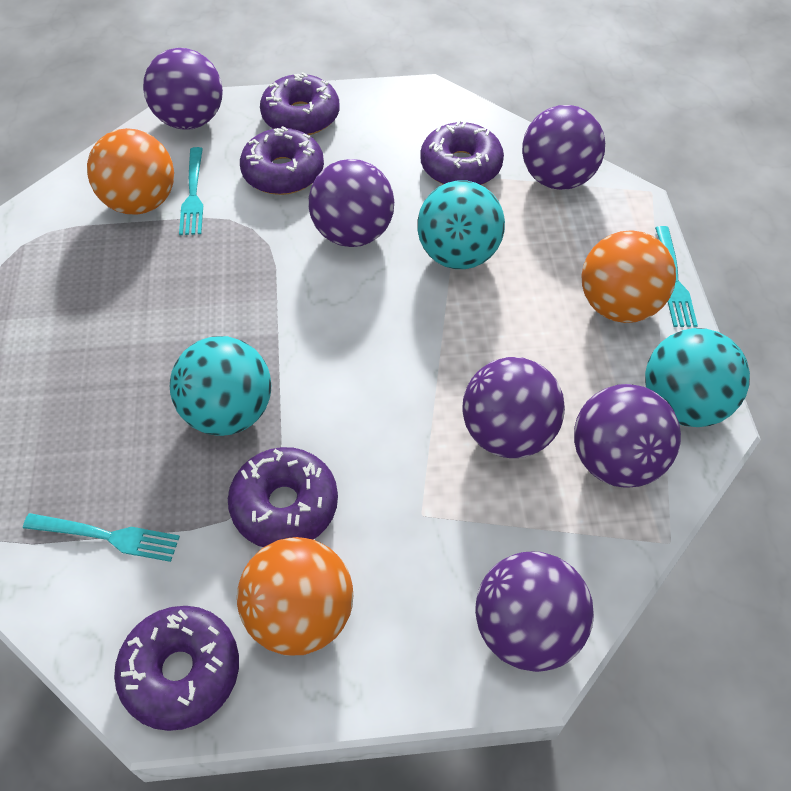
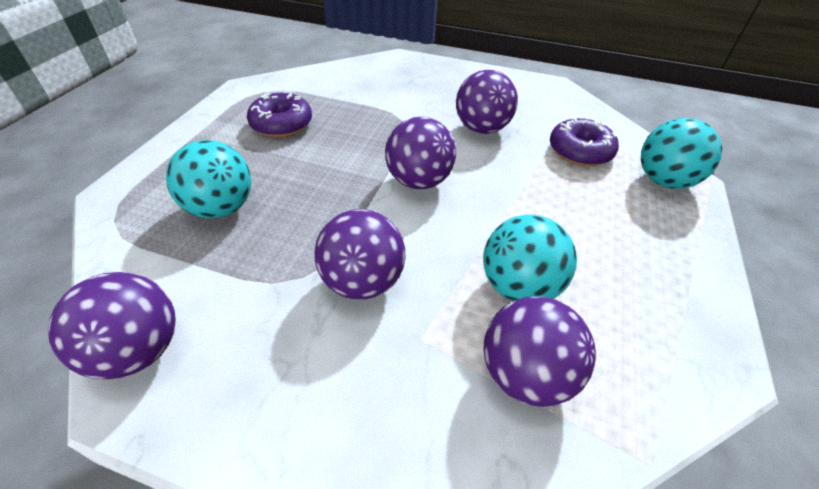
orange ball: [87,128,174,215] [237,537,353,655] [581,230,676,323] = 3 -> none = 0
purple ball: [143,48,223,130] [308,159,394,247] [463,357,565,458] [475,552,594,672] [522,105,605,190] [574,384,681,488] = 6 -> [48,272,176,379] [314,209,405,300] [385,117,456,189] [456,70,518,134] [484,297,596,407] = 5
purple donut: [114,606,239,731] [228,447,338,547] [240,126,324,195] [260,72,339,135] [420,120,504,185] = 5 -> [247,91,312,137] [550,118,619,166] = 2
turquoise fork: [23,513,180,562] [179,147,203,235] [655,226,698,327] = 3 -> none = 0

